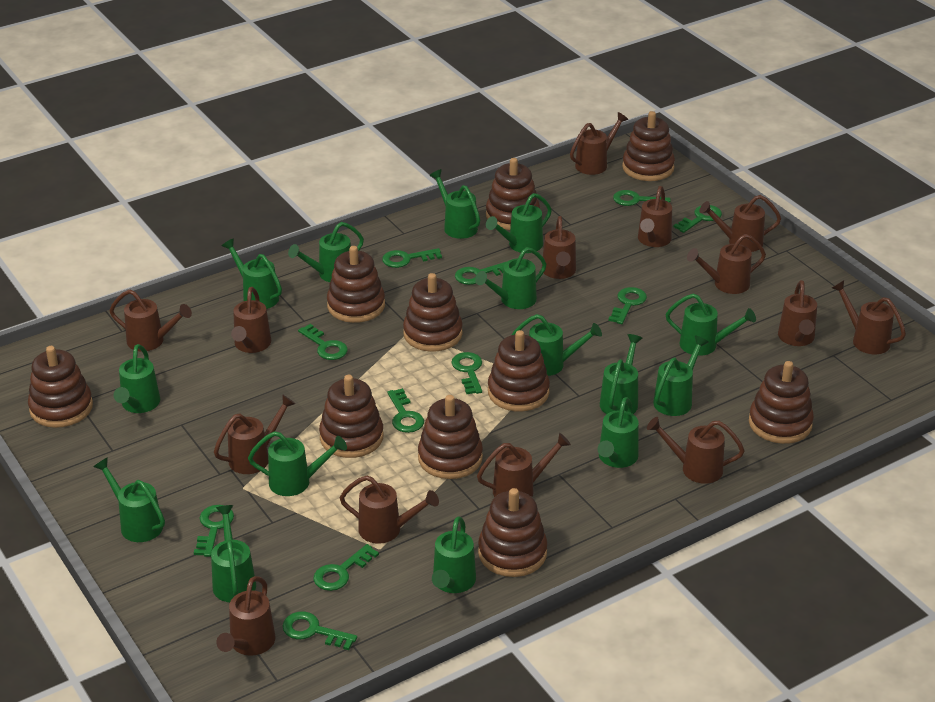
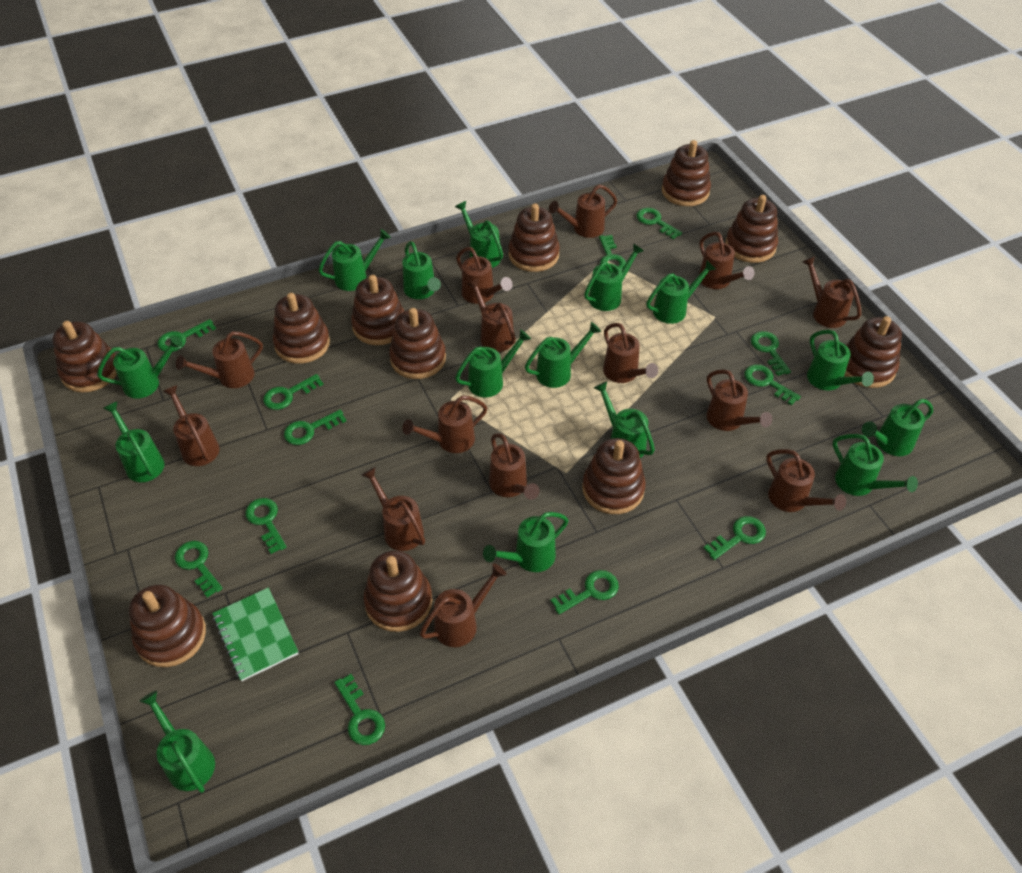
brown stacking toy: [28,346,93,428] [319,375,384,458] [327,246,385,323] [403,273,463,352] [418,395,483,479] [478,488,547,577] [486,158,540,230] [488,330,550,411] [622,111,675,181] [749,361,814,444] = 10 -> [52,321,117,392] [129,584,206,667] [273,293,330,364] [351,275,404,345] [364,550,433,632] [389,308,446,379] [509,203,560,272] [582,438,646,514] [662,140,711,206] [726,195,778,263] [844,316,902,388] = 11
green key: [194,505,234,557] [283,611,357,650] [298,324,348,360] [313,544,379,591] [382,248,442,268] [387,388,424,433] [452,352,482,394] [455,262,506,285] [608,287,647,324] [613,190,671,206] [673,205,722,233] = 11 -> [157,319,216,352] [175,541,223,598] [245,498,286,554] [263,374,324,410] [284,409,346,445] [334,674,385,745] [551,570,619,614] [599,235,626,270] [636,208,682,239] [704,516,766,560] [744,364,801,405] [751,331,791,376] = 12
green notebook: none = 0 -> [212,588,299,681] = 1

